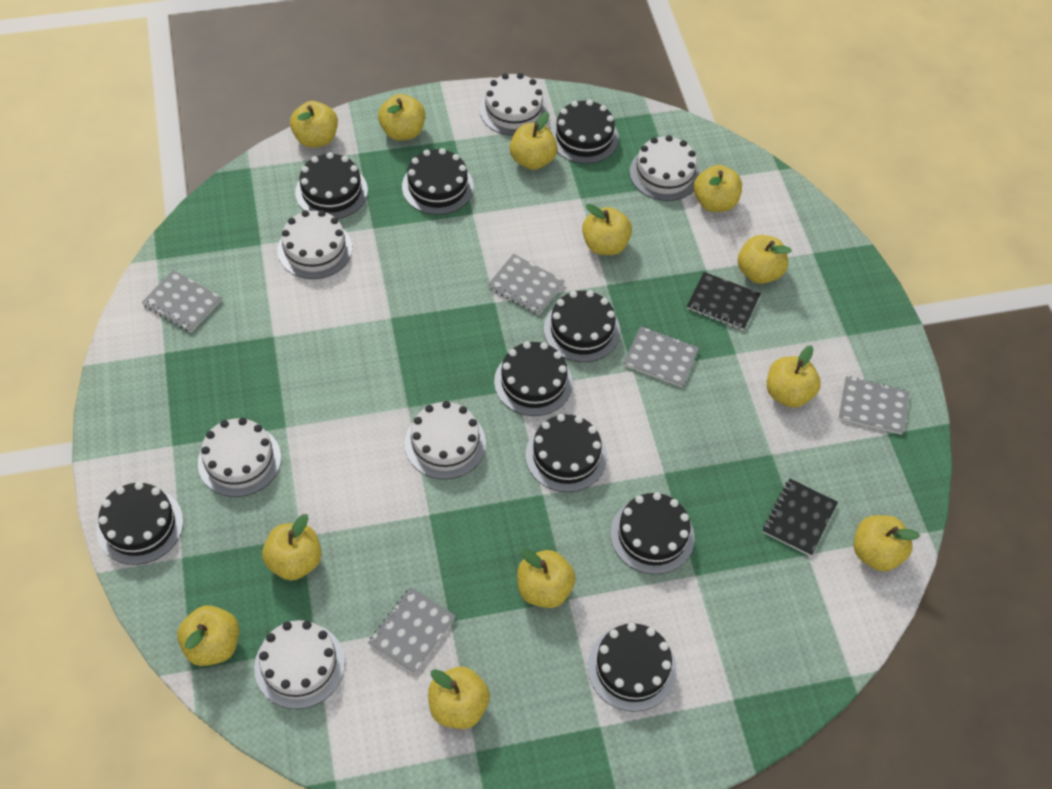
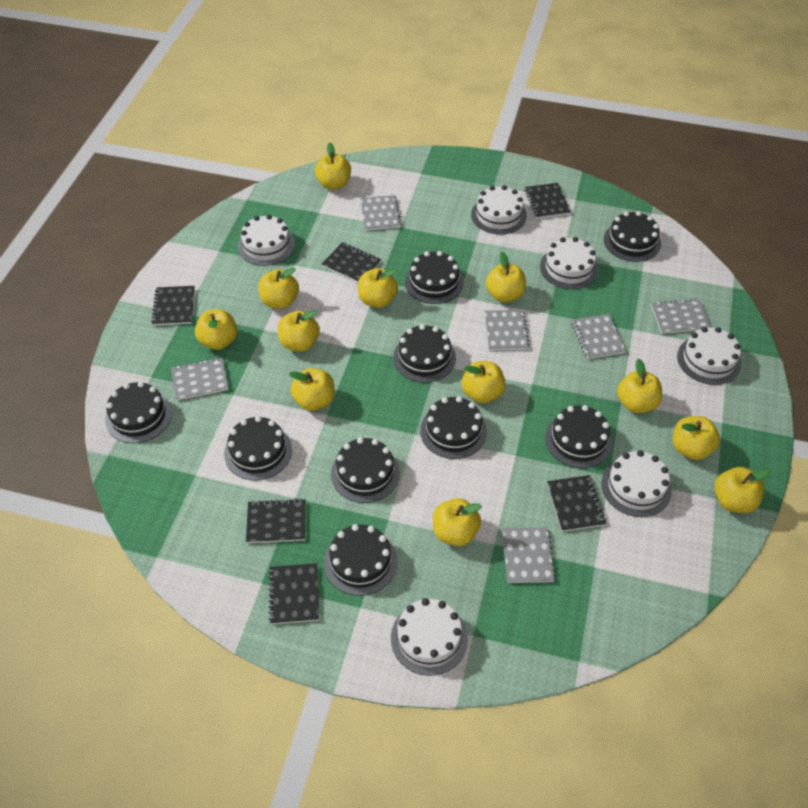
black notebook: [687,272,761,330] [763,479,838,556] = 2 -> [151,286,195,326] [246,499,306,543] [269,563,319,624] [322,242,381,283] [524,183,571,219] [547,475,606,532] = 6
grey notebook: [142,270,222,332] [368,587,456,674] [488,254,565,315] [623,326,699,387] [838,376,909,435] = 5 -> [171,357,229,400] [360,195,401,231] [485,310,529,350] [502,527,556,583] [572,314,626,359] [651,298,711,334] = 6

